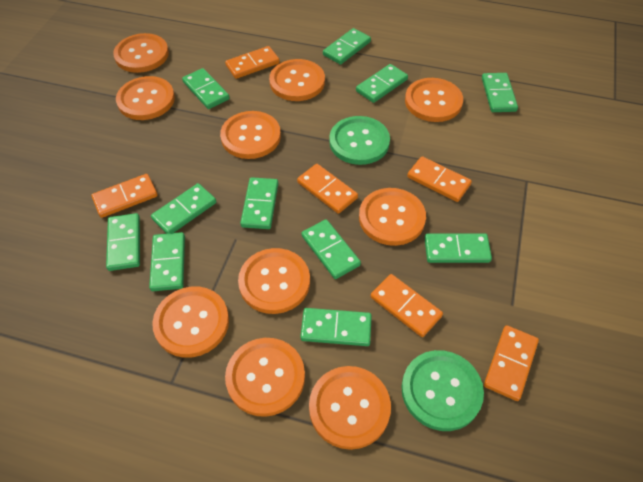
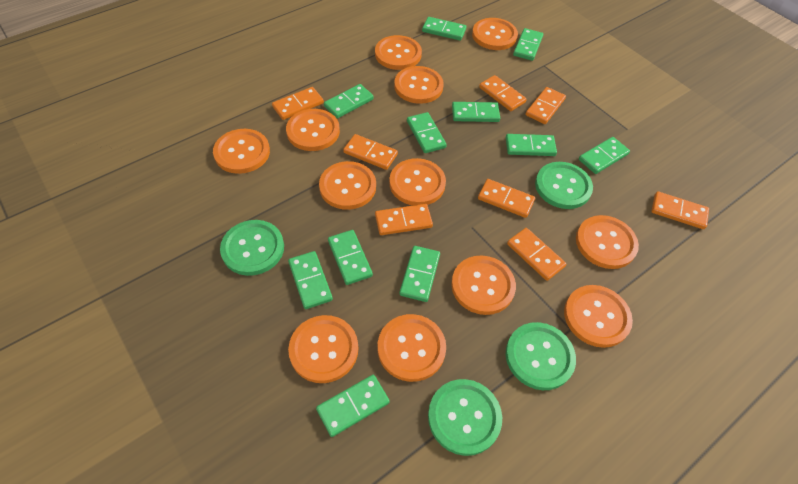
green button: [329,116,390,165] [401,350,484,431] = 2 -> [220,220,284,276] [428,379,502,456] [506,322,576,390] [535,162,593,209] = 4
orange button: [113,33,169,73] [116,76,175,120] [152,287,229,358] [220,111,281,159] [225,338,305,417] [238,248,310,314] [269,59,325,101] [309,366,391,450] [359,188,426,246] [405,78,463,122] = 10 -> [213,129,270,174] [286,109,340,151] [288,315,358,383] [319,161,376,210] [375,35,422,70] [378,314,446,382] [389,158,446,206] [394,66,444,104] [451,255,516,315] [472,18,518,50] [564,285,633,348] [576,215,639,269] = 12
orange domino: [92,174,158,218] [225,46,280,79] [297,164,358,214] [371,274,443,337] [407,156,472,202] [484,325,539,401] = 6 -> [272,87,324,120] [343,134,398,170] [375,204,433,235] [478,179,535,218] [479,75,527,111] [507,228,566,281] [526,87,566,124] [651,191,709,229] = 8

